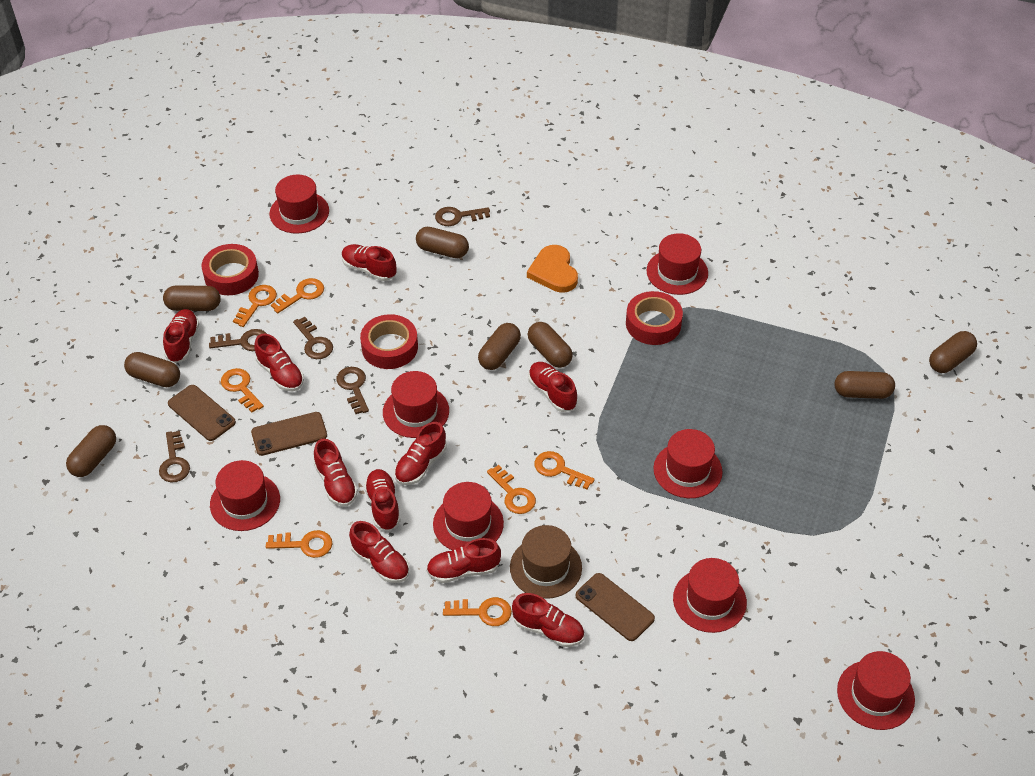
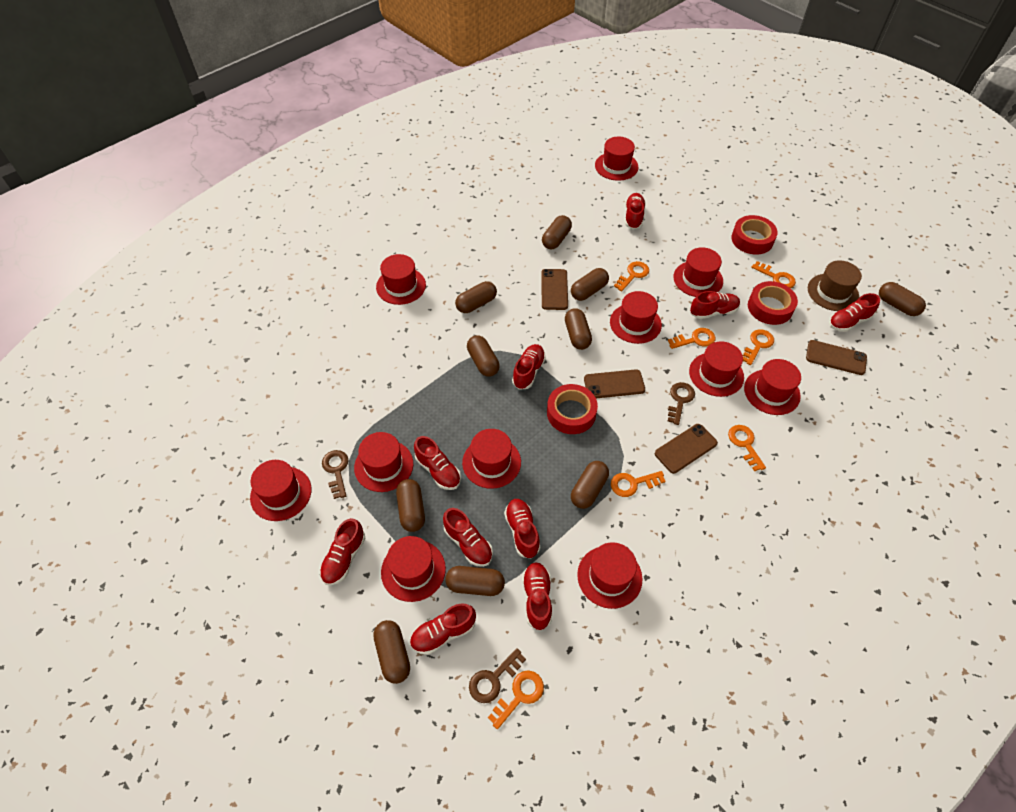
brown capsule: [66,425,116,477] [124,352,180,387] [163,285,221,311] [416,227,469,258] [478,323,521,370] [528,322,573,368] [835,371,895,399] [929,331,977,373] = 8 -> [373,620,410,684] [396,479,425,532] [445,566,505,596] [455,281,497,313] [467,335,500,377] [542,215,572,250] [565,308,592,350] [571,268,609,301] [571,461,609,509] [879,282,926,316] = 10
brown key: [159,431,190,483] [209,329,267,351] [293,317,333,359] [336,367,369,414] [435,207,490,226] = 5 -> [322,450,348,499] [469,648,526,703] [668,382,695,425] = 3
brown phone: [168,385,236,441] [251,412,327,456] [575,573,655,641] = 3 -> [541,269,568,310] [584,369,645,398] [655,424,718,474] [806,340,867,375] = 4
orange heart: [527,245,578,293] = 1 -> none = 0
red hat: [210,460,280,531] [270,175,329,234] [383,371,449,438] [433,482,504,550] [647,233,708,295] [653,429,723,498] [673,558,747,633] [837,651,915,730] = 8 -> [250,460,311,521] [354,432,413,492] [376,254,426,305] [381,536,446,602] [462,429,521,489] [577,542,643,609] [595,137,638,181] [610,291,662,344] [673,247,723,297] [689,341,744,397] [744,359,801,415] = 11

